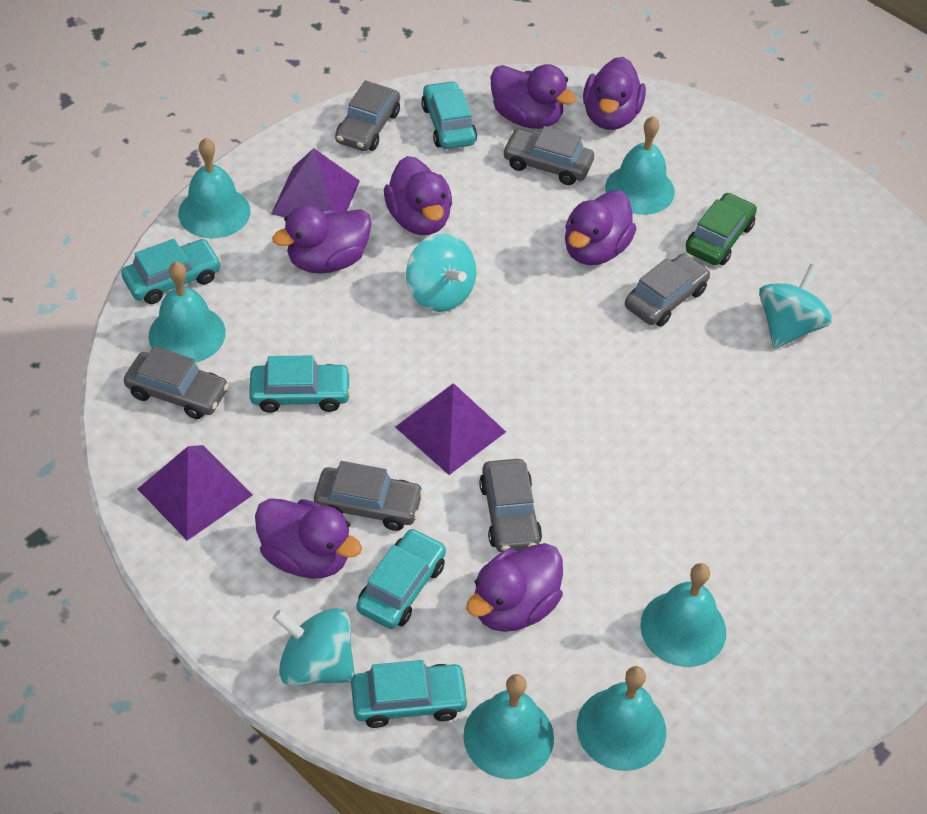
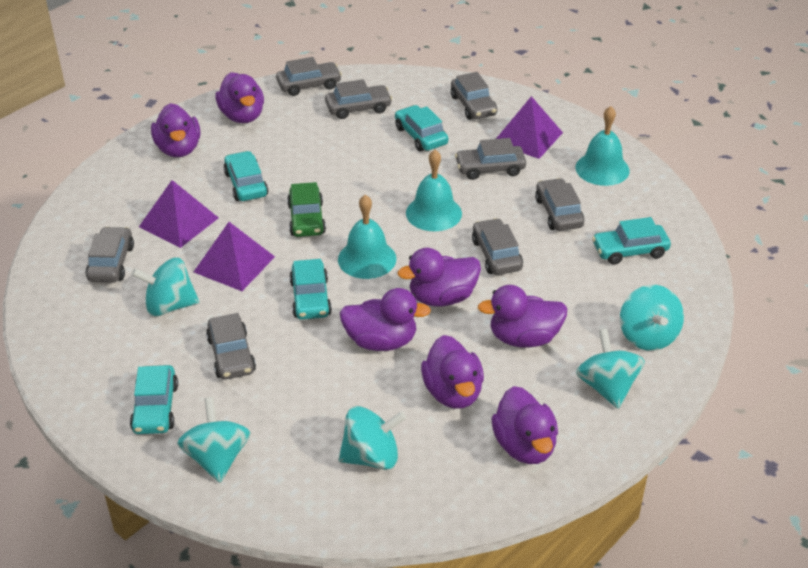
grey car: [124,346,229,419] [314,461,424,531] [335,80,400,151] [479,459,542,552] [502,126,594,185] [625,254,710,327] = 6 -> [86,227,134,283] [206,313,256,380] [276,57,342,96] [325,79,392,119] [451,72,498,120] [455,138,526,180] [472,218,523,275] [535,178,585,231] = 8
turquoise bell: [149,262,225,363] [178,138,250,238] [463,674,554,779] [577,666,666,771] [605,116,675,215] [640,563,726,667] = 6 -> [338,195,396,279] [406,150,462,231] [575,106,630,186] = 3
turquoise spinning top: [273,608,355,686] [406,234,476,312] [759,264,832,349] = 3 -> [132,257,199,317] [177,397,251,483] [338,406,406,470] [576,329,645,409] [620,285,684,351] = 5

